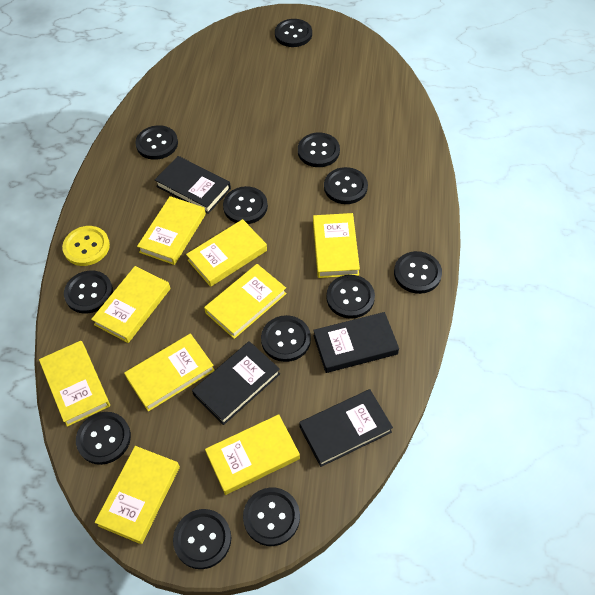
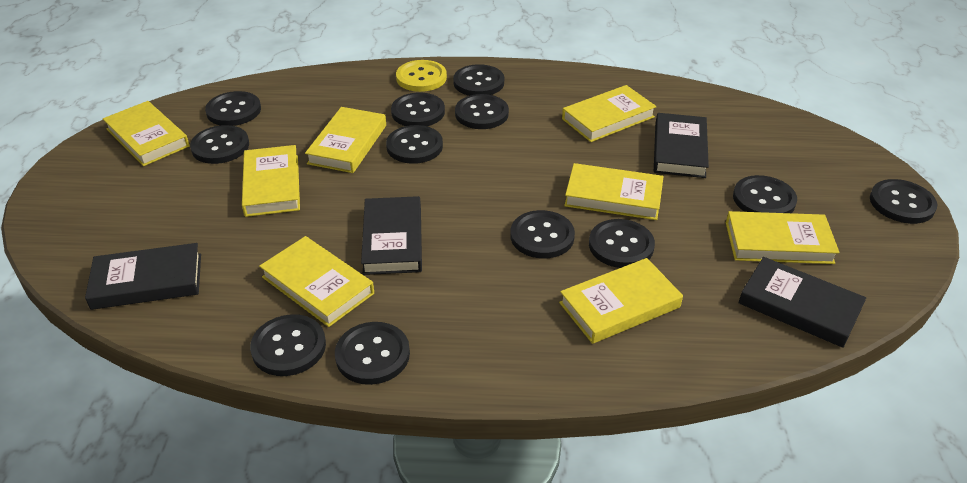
yellow book: [39,341,110,427] [91,266,171,343] [95,446,180,544] [124,334,215,412] [137,196,206,265] [186,219,267,287] [204,264,287,339] [205,414,300,495] [313,213,360,278] = 9 -> [103,101,190,166] [242,145,300,217] [259,236,374,327] [305,107,386,173] [559,258,683,344] [562,85,657,142] [564,163,664,220] [726,211,840,264] = 8

